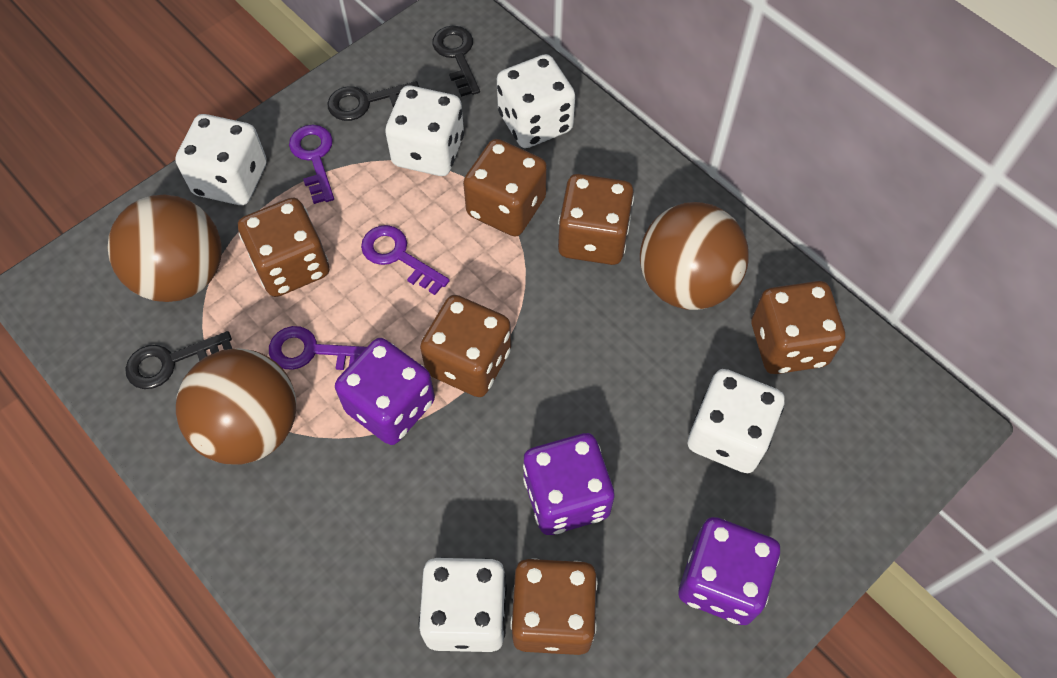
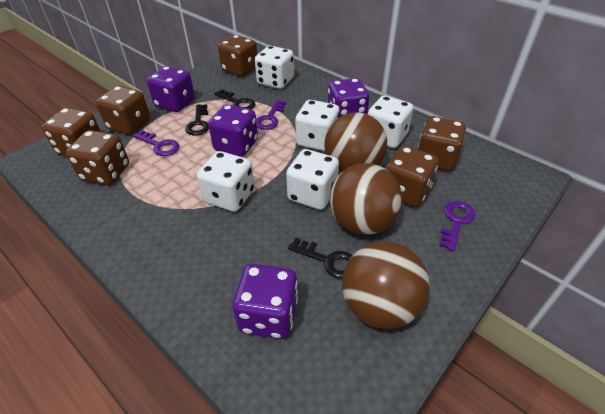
purple dice: [335,338,435,445] [523,433,615,535] [679,517,780,625] = 3 -> [147,66,195,112] [208,104,258,157] [233,264,298,339] [328,78,369,117] = 4

